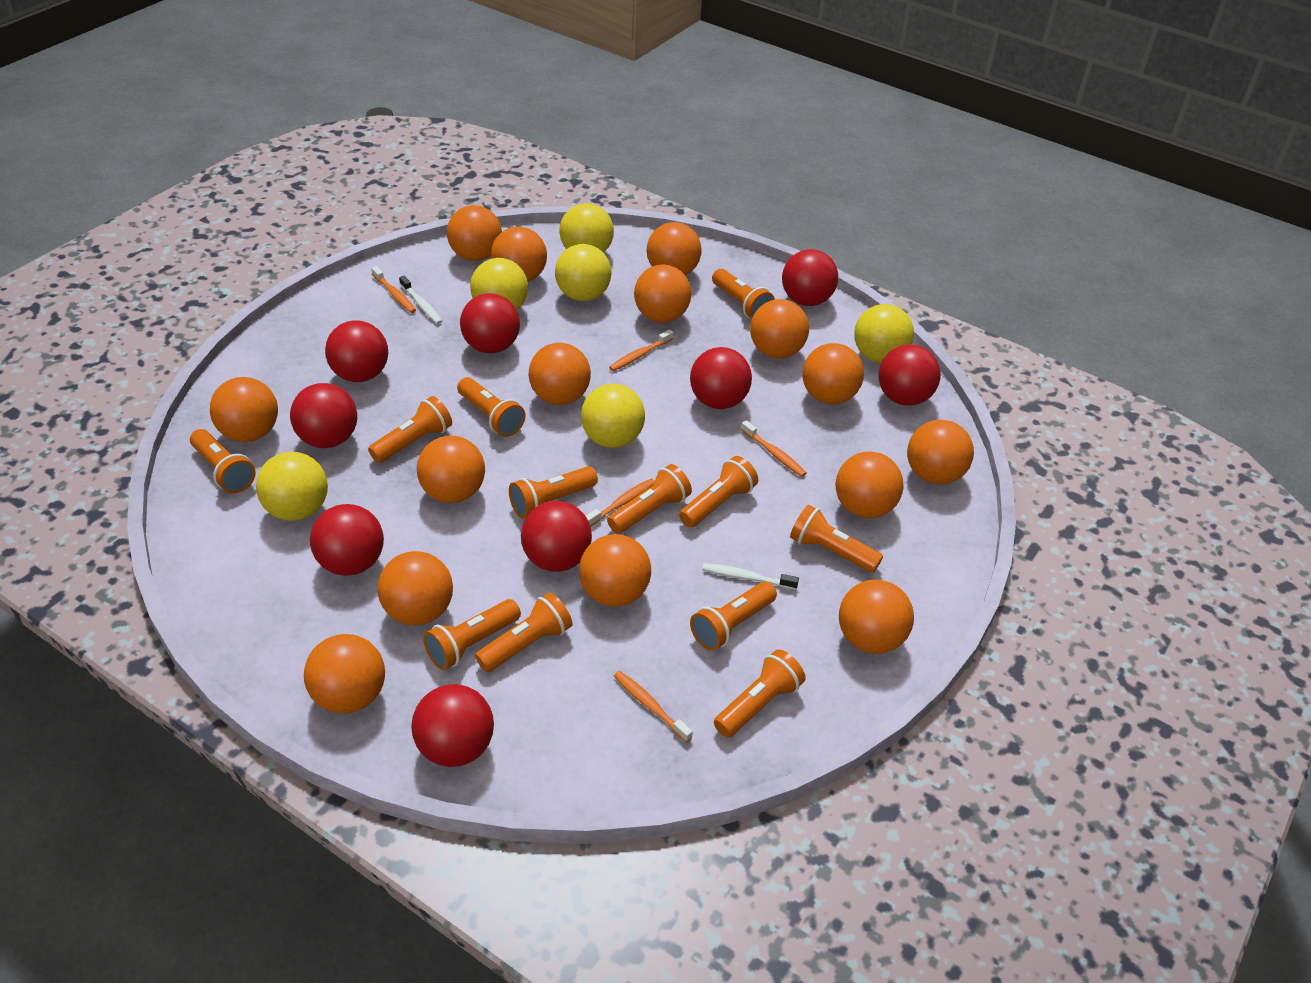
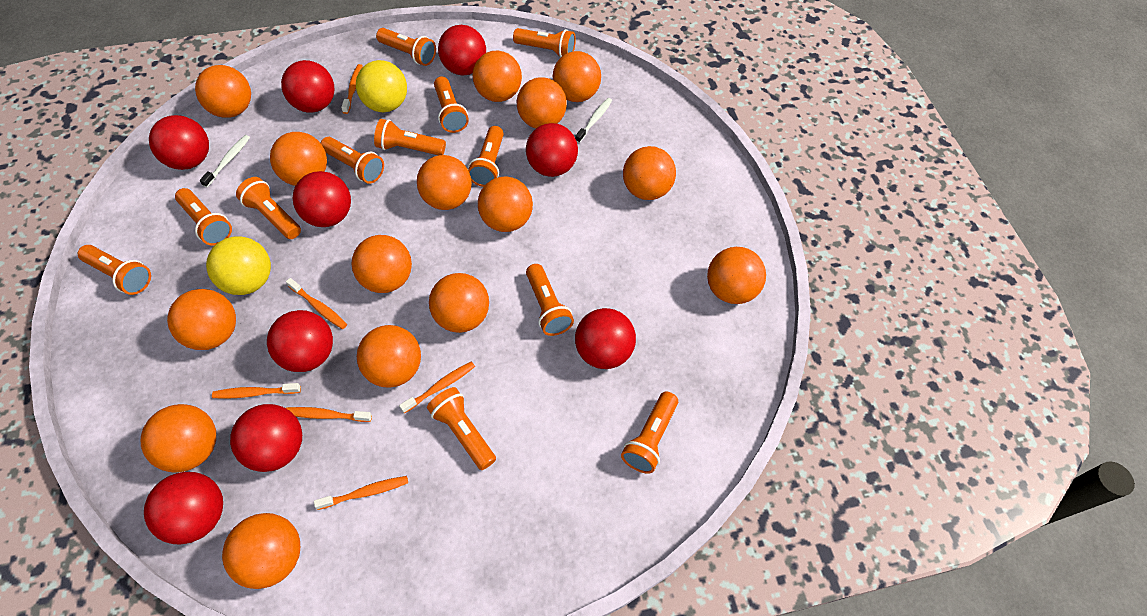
orange toothbrush: [371,266,416,313] [586,478,655,527] [609,329,673,371] [614,671,693,742] [741,420,807,477] = 5 -> [212,383,301,399] [286,278,347,329] [286,407,372,422] [314,476,408,510] [341,64,363,114] [399,361,475,414] = 6
yellow ball: [256,452,328,521] [470,258,528,310] [555,244,612,301] [560,203,614,253] [581,384,645,448] [854,304,914,363] = 6 -> [206,236,271,295] [356,60,407,112] = 2

